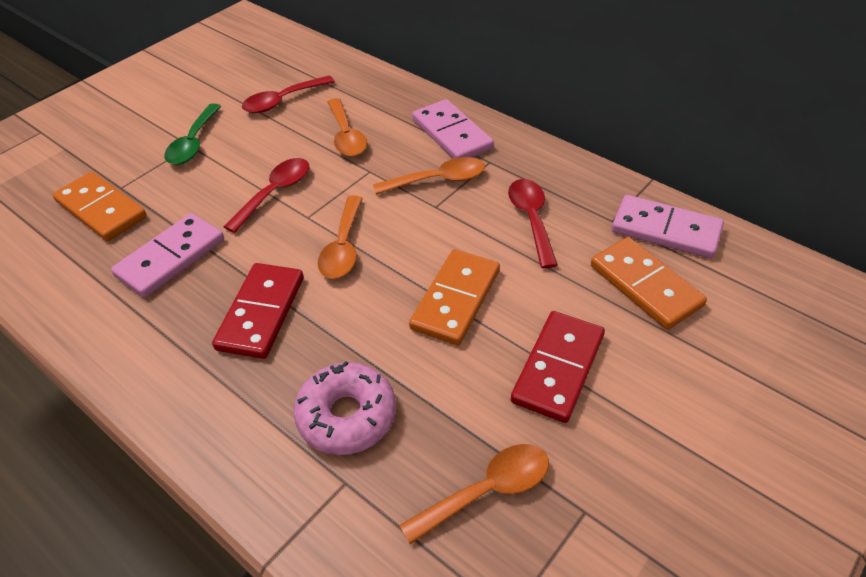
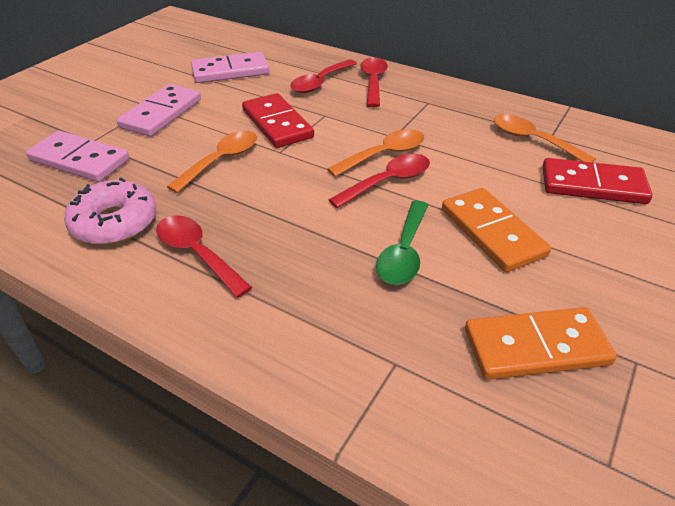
orange domino: [53,172,147,241] [409,249,500,345] [591,237,707,330] = 3 -> [442,188,551,272] [465,307,617,380] = 2
orange spoon: [318,196,363,279] [327,98,367,157] [373,157,485,195] [399,444,549,544] = 4 -> [167,131,257,193] [327,129,425,177] [494,114,596,162] = 3
red spoon: [224,158,309,233] [242,75,335,113] [508,179,558,268] = 3 -> [156,215,252,298] [290,59,357,93] [328,154,430,209] [360,57,388,107] = 4

